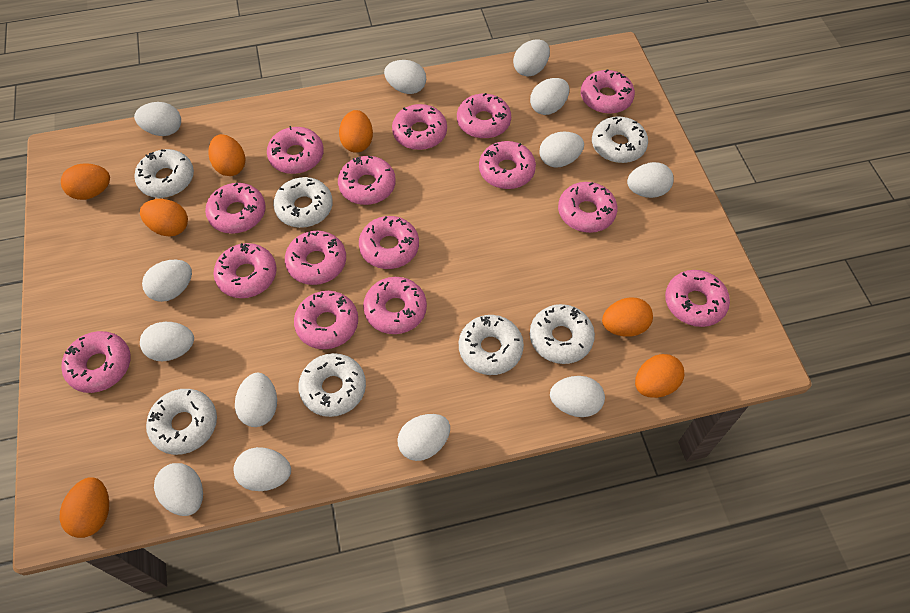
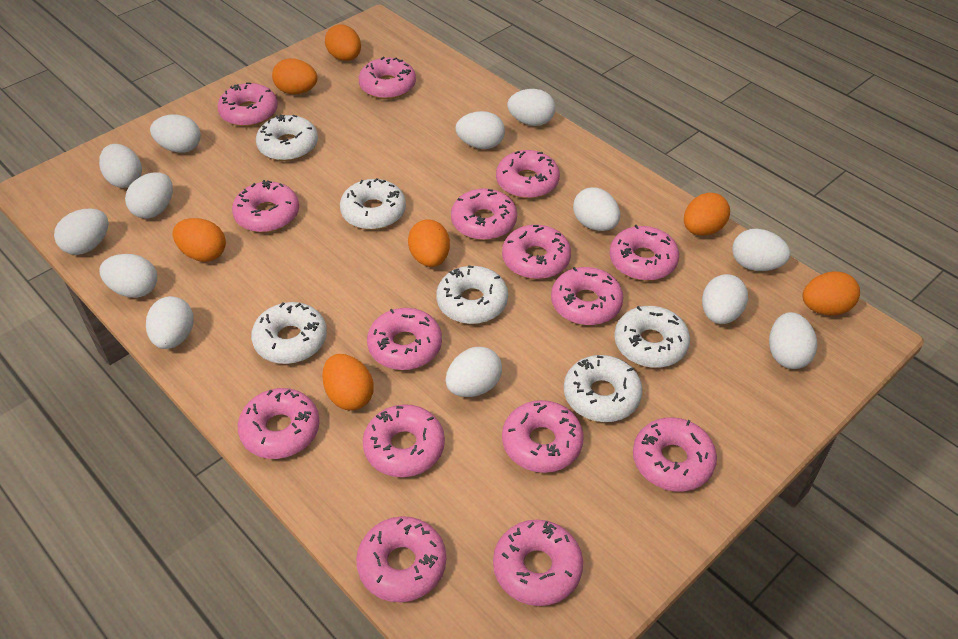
white donut: [134,149,194,198] [146,389,217,455] [273,177,333,228] [298,353,366,417] [459,315,524,375] [530,304,595,364] [592,116,648,163] = 7 -> [251,302,327,364] [256,115,318,161] [340,178,406,230] [436,265,508,324] [564,355,642,422] [614,306,690,368] = 6

